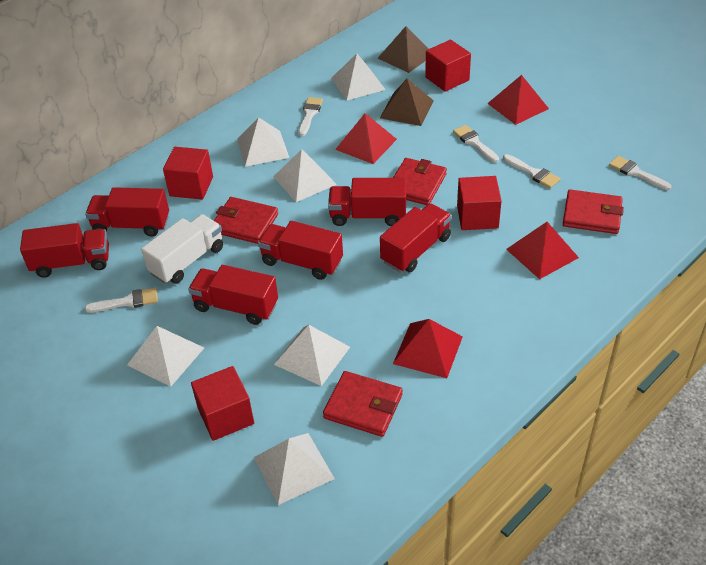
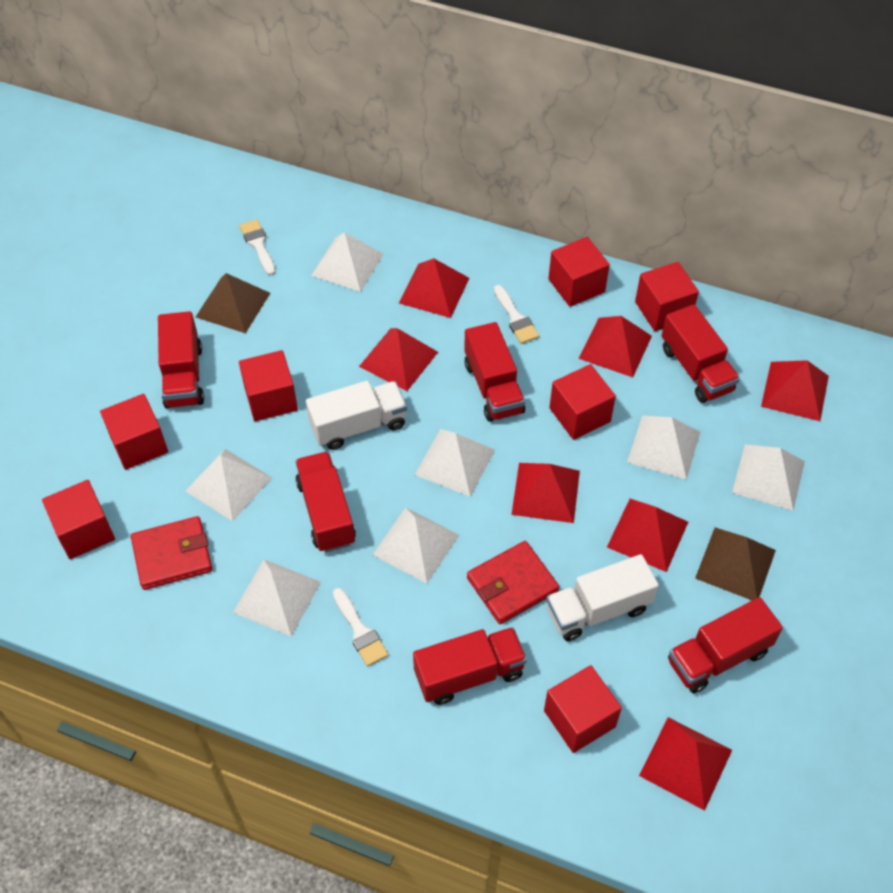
red cube: [163,147,213,200] [191,366,254,441] [425,40,471,92] [457,176,502,230] = 4 -> [42,480,115,559] [100,394,168,470] [239,350,298,421] [544,665,622,753] [548,237,610,307] [549,364,616,440] [635,262,699,331] = 7
red pyramid: [335,113,397,164] [393,319,463,378] [487,75,549,125] [506,222,579,279] = 4 -> [359,328,438,391] [399,258,469,318] [511,463,580,523] [579,316,652,377] [607,499,688,572] [639,717,732,811] [761,360,829,421] = 7
red wallet: [214,197,278,244] [323,371,403,437] [393,158,447,205] [563,189,624,234] = 4 -> [131,516,212,590] [467,541,559,624] = 2
white brush: [85,287,158,312] [299,97,323,136] [453,125,499,162] [503,154,561,188] [609,156,672,190] = 5 -> [239,219,276,275] [333,588,388,666] [494,285,539,344] = 3
white pyramid: [127,326,204,387] [237,117,289,167] [253,433,335,505] [273,149,337,202] [274,325,350,386] [331,53,385,100] = 6 -> [186,449,272,521] [233,560,321,636] [311,232,383,292] [373,508,459,584] [415,429,495,497] [627,415,700,480] [732,444,805,511] = 7
white truck: [141,214,223,284] = 1 -> [306,380,407,450] [546,554,659,641] = 2

